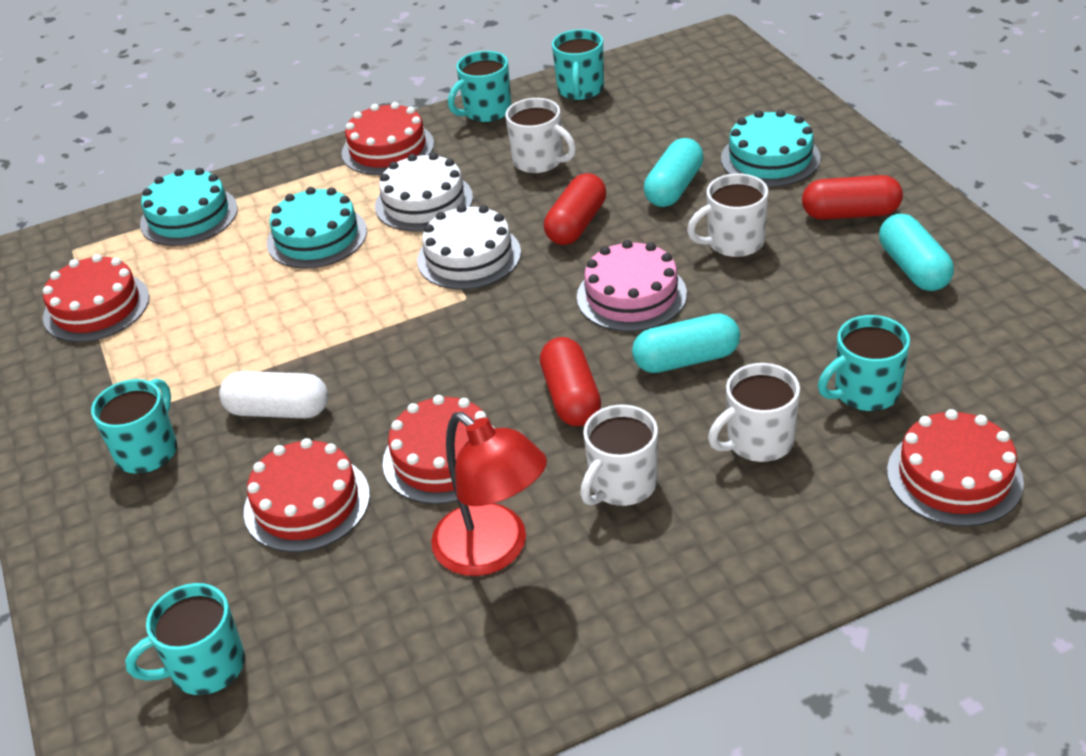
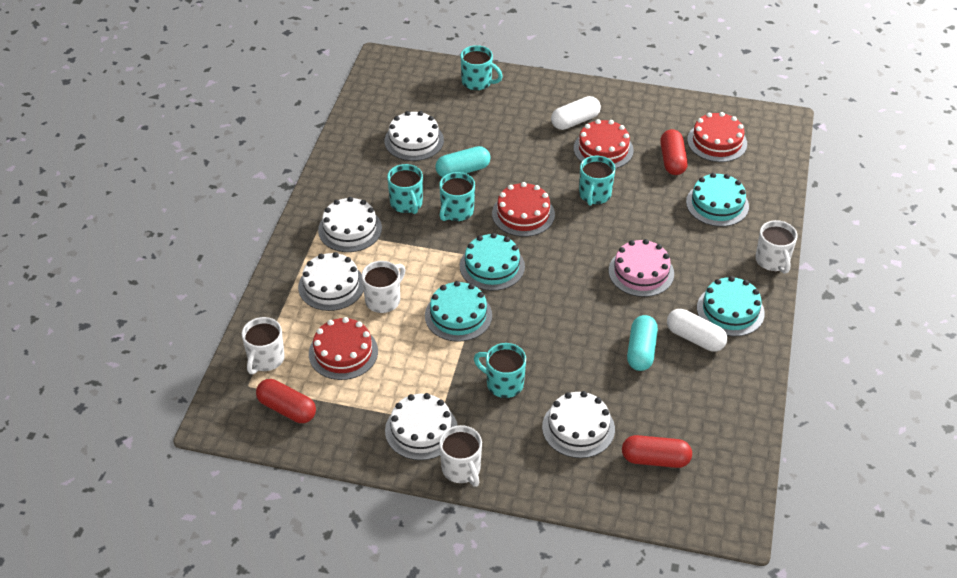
red cake: [43,254,149,342] [244,438,370,552] [341,102,434,175] [383,395,494,504] [887,409,1024,527] = 5 -> [309,317,378,380] [492,182,555,237] [574,119,634,168] [687,112,747,162] = 4
red lamp: [431,412,547,576] = 1 -> none = 0
turquoise cake: [140,168,238,246] [267,187,367,269] [721,110,821,187] = 3 -> [425,281,492,342] [460,233,525,291] [686,173,749,227] [697,276,765,336] = 4
turquoise capsule: [632,313,740,373] [644,138,704,207] [879,213,954,291] = 3 -> [435,146,490,177] [627,315,658,371] = 2
white cake: [375,153,473,231] [417,204,521,290] = 2 -> [298,252,364,311] [318,197,382,252] [384,111,444,161] [385,393,458,460] [542,391,615,458] = 5
white capsule: [219,371,328,418] = 1 -> [551,96,601,130] [667,309,727,352] = 2

